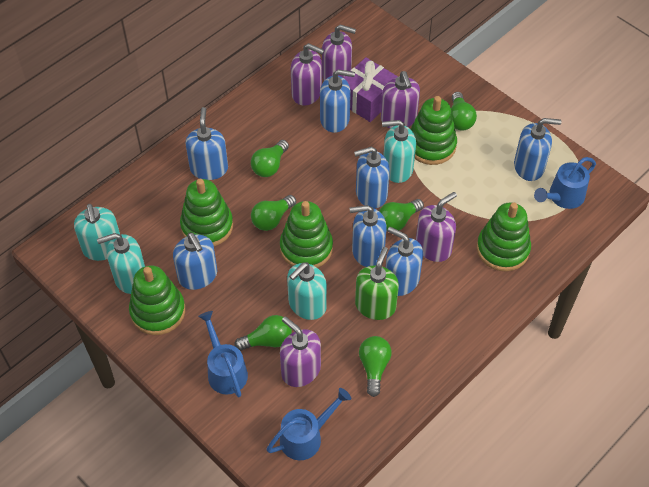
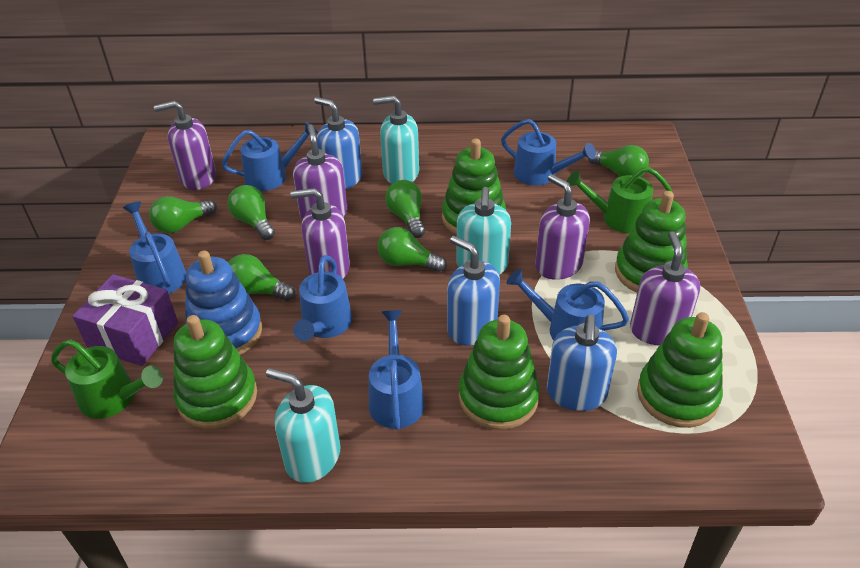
blue soap dispenser: [173,232,217,290] [186,107,228,180] [320,69,355,133] [350,205,387,267] [354,147,390,209] [386,227,423,296] [514,118,561,181] = 7 -> [314,97,362,190] [447,236,500,346] [547,315,617,411] = 3
blue stacking toy: none = 0 -> [185,250,262,355] = 1
blue watering can: [198,311,248,397] [266,388,351,460] [534,157,596,209] = 3 -> [123,201,186,294] [222,122,318,191] [293,255,352,341] [369,310,425,430] [501,119,596,186] [506,269,629,340] = 6
green soap dispenser: [355,247,399,320] = 1 -> none = 0
green watering can: none = 0 -> [51,340,163,419] [567,167,672,233] = 2
turquoise soap dispenser: [74,204,120,261] [97,233,145,294] [287,262,327,320] [382,120,416,183] = 4 -> [266,368,341,483] [373,96,419,184] [456,187,511,275] = 3

